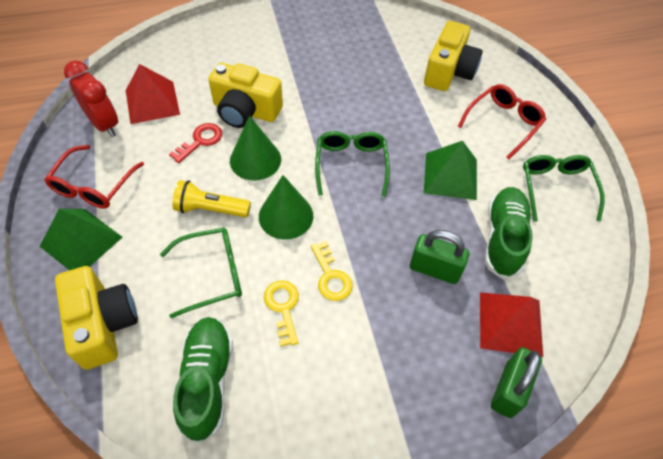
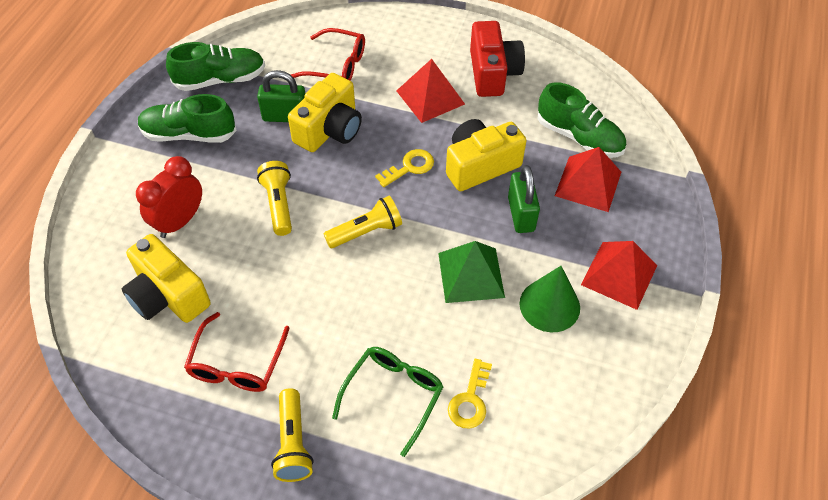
green cone: [230,116,281,181] [259,175,313,240] = 2 -> [519,266,580,332] = 1
green glasses: [160,228,242,318] [315,131,390,197] [523,155,605,222] = 3 -> [332,347,444,457] = 1
green pyramid: [40,209,122,271] [424,141,477,200] = 2 -> [438,241,505,303] = 1
green shoe: [173,317,233,444] [485,187,533,279] = 2 -> [138,94,237,143] [166,42,265,91] [538,82,626,158] = 3
red camera: none = 0 -> [470,21,525,97] = 1
red key: [169,123,222,163] = 1 -> none = 0
red pyramid: [126,64,180,124] [480,293,543,357] = 2 -> [396,59,465,123] [555,147,621,212] [581,241,657,310] = 3
yellow flashlight: [172,180,251,217] = 1 -> [257,161,292,236] [271,388,314,482] [324,196,402,248] = 3

